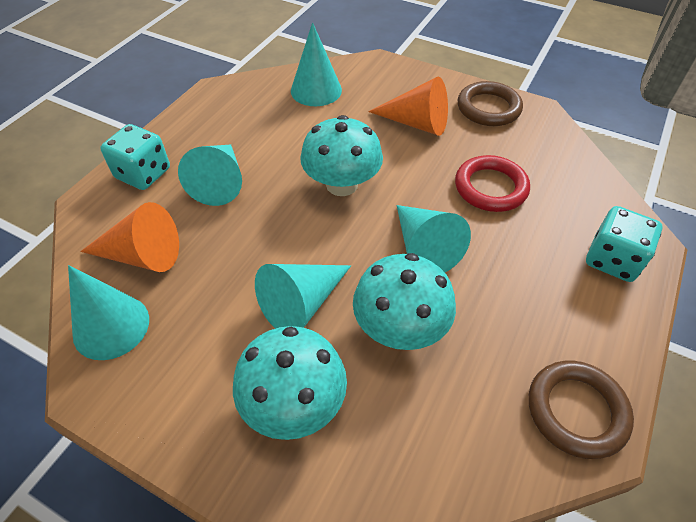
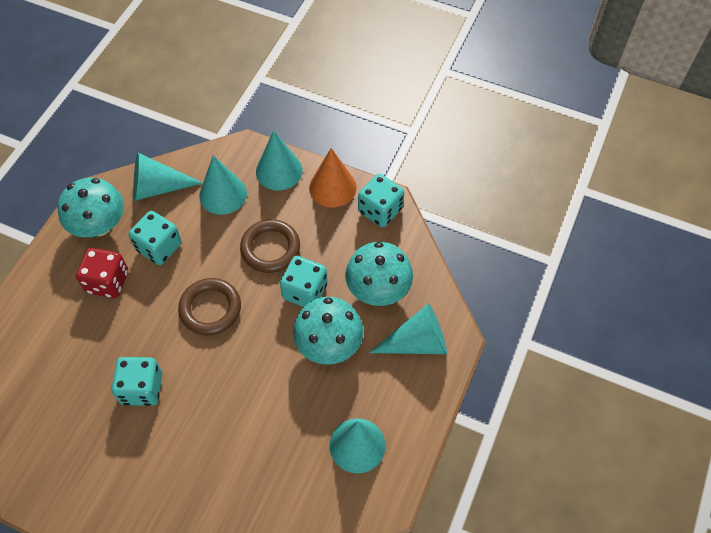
orange cone: [80,202,179,272] [368,77,448,136] = 2 -> [309,148,357,208] = 1
red dice: none = 0 -> [76,248,128,298] = 1
red ring: [455,155,530,212] = 1 -> none = 0
turquoise dice: [100,124,170,190] [586,206,663,282] = 2 -> [112,357,162,406] [129,211,182,265] [280,256,328,307] [358,174,404,227] = 4

